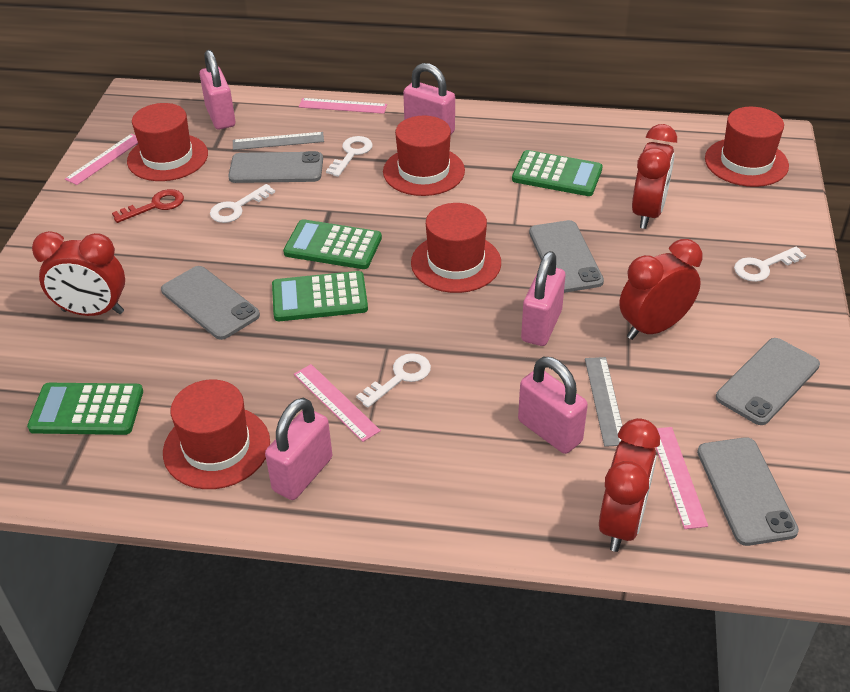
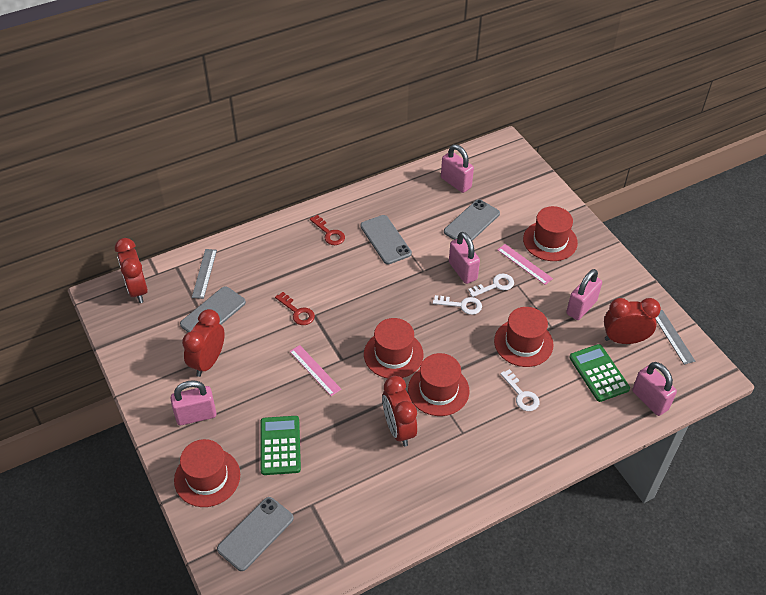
green calculator: [27,383,143,435] [272,271,368,321] [283,219,382,269] [512,150,603,196] = 4 -> [261,416,301,475] [569,344,630,402] = 2
grey phone: [161,266,260,340] [228,151,323,183] [529,220,604,293] [697,437,799,546] [716,338,820,425] = 5 -> [180,286,246,332] [217,497,294,571] [360,215,412,264] [444,199,500,241] = 4
pink ruler: [65,134,138,185] [294,364,381,442] [299,98,387,114] [656,427,708,529] = 4 -> [290,345,341,396] [497,244,553,285] = 2
red key: [112,189,184,223] = 1 -> [275,292,315,325] [310,215,345,245] = 2
white key: [210,184,275,223] [326,136,373,177] [356,353,431,408] [734,247,806,282] = 4 -> [433,295,482,315] [468,274,514,297] [500,369,539,411] = 3

